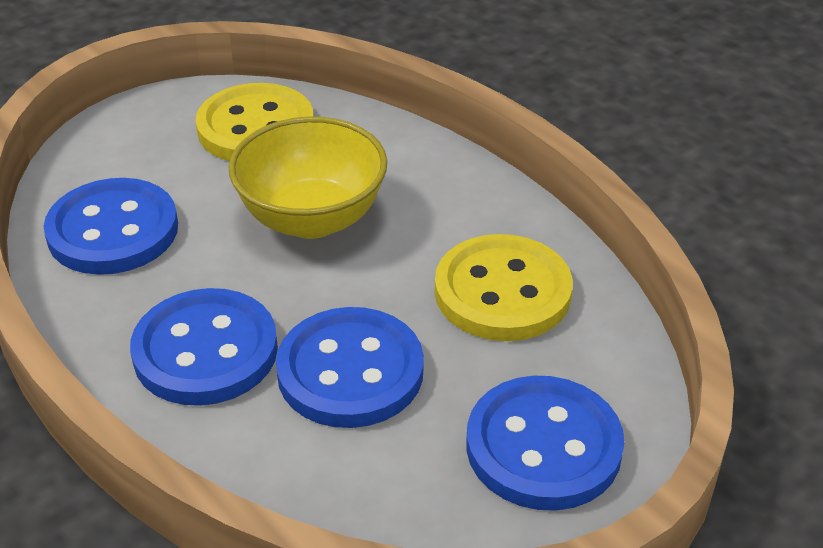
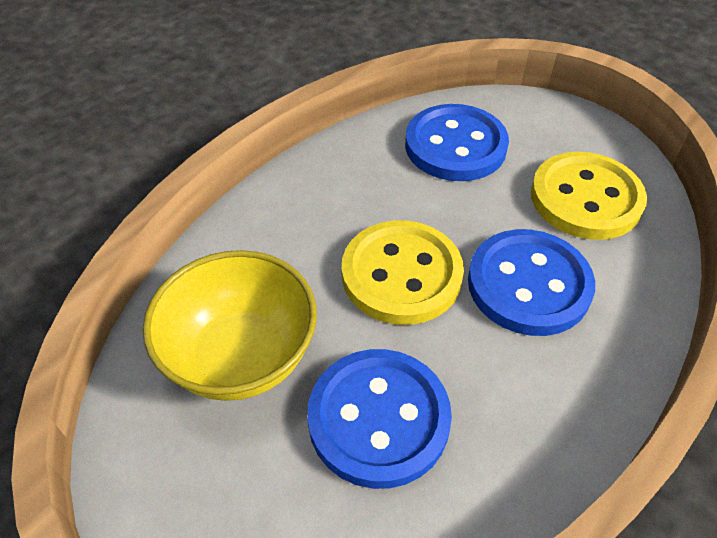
blue button: [44,178,178,275] [130,288,278,406] [276,307,424,428] [466,376,624,511] = 4 -> [307,349,452,489] [405,104,509,181] [468,229,595,336] = 3

